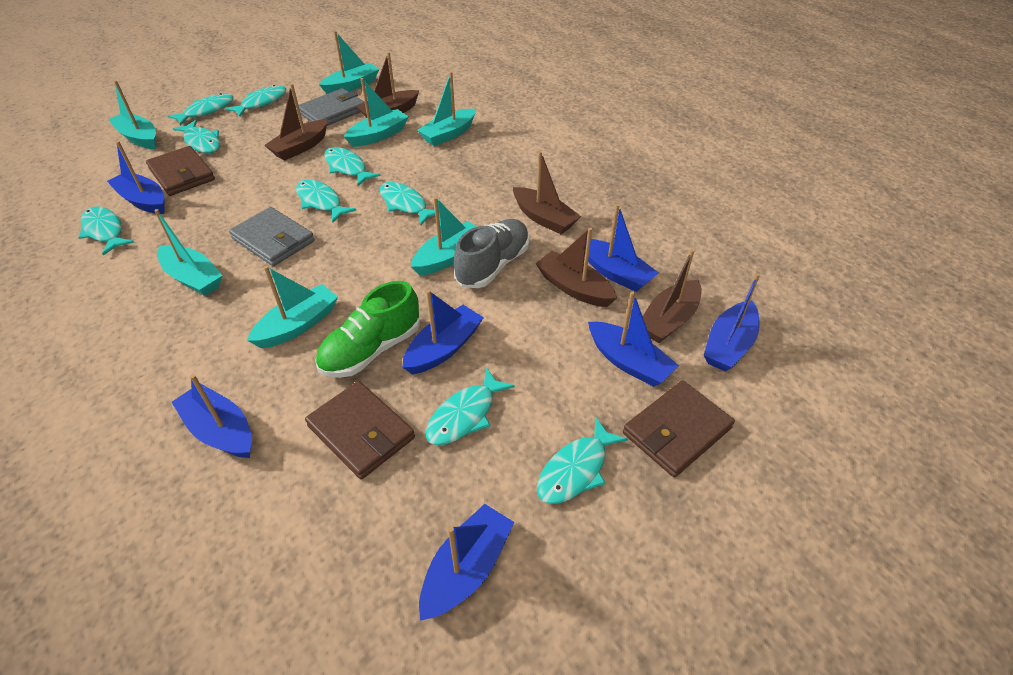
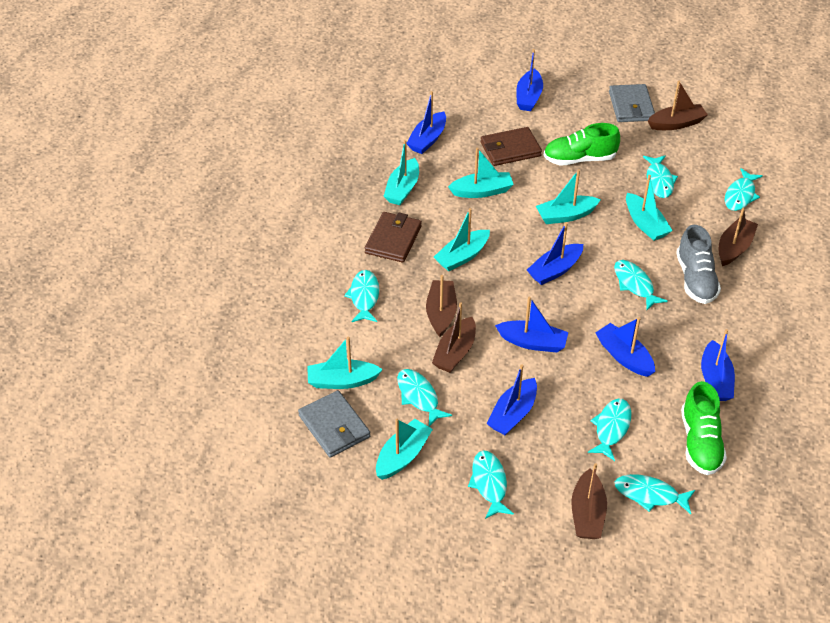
brown wallet: [146,146,215,196] [305,381,415,479] [623,380,735,477] = 3 -> [365,212,422,263] [481,127,542,166] = 2
green shoe: [315,281,420,378] = 1 -> [544,123,620,166] [681,381,727,475] = 2
turquoise fish: [78,206,134,255] [168,93,234,125] [173,120,220,153] [225,85,286,117] [296,180,357,223] [324,147,380,186] [379,182,435,225] [426,367,515,445] [537,418,628,504] = 9 -> [344,270,379,322] [397,369,452,427] [468,450,514,519] [588,399,631,461] [614,260,668,310] [614,474,695,514] [643,155,678,198] [725,168,763,211] = 8

